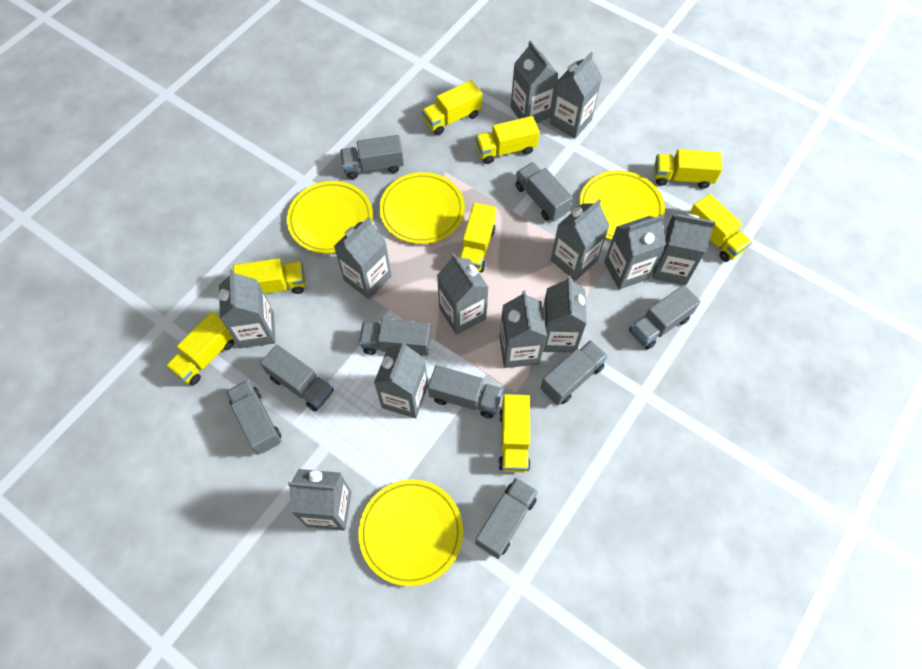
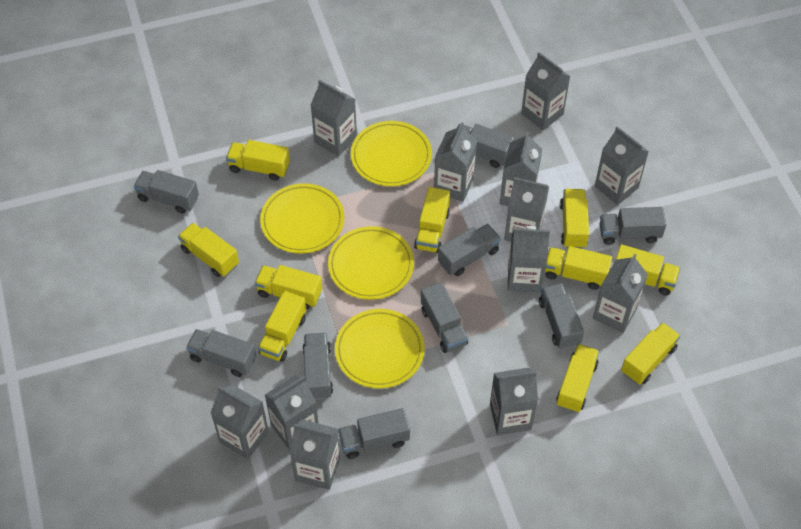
yellow truck: [166,312,234,385] [233,258,305,294] [422,80,482,135] [459,203,496,273] [475,116,540,164] [499,394,530,472] [654,149,723,189] [689,194,752,262] = 8 -> [178,223,239,277] [226,140,290,181] [255,265,322,309] [258,291,307,362] [414,187,450,253] [545,246,612,290] [556,344,599,413] [560,189,589,249] [616,244,680,296] [621,322,680,385] = 10

